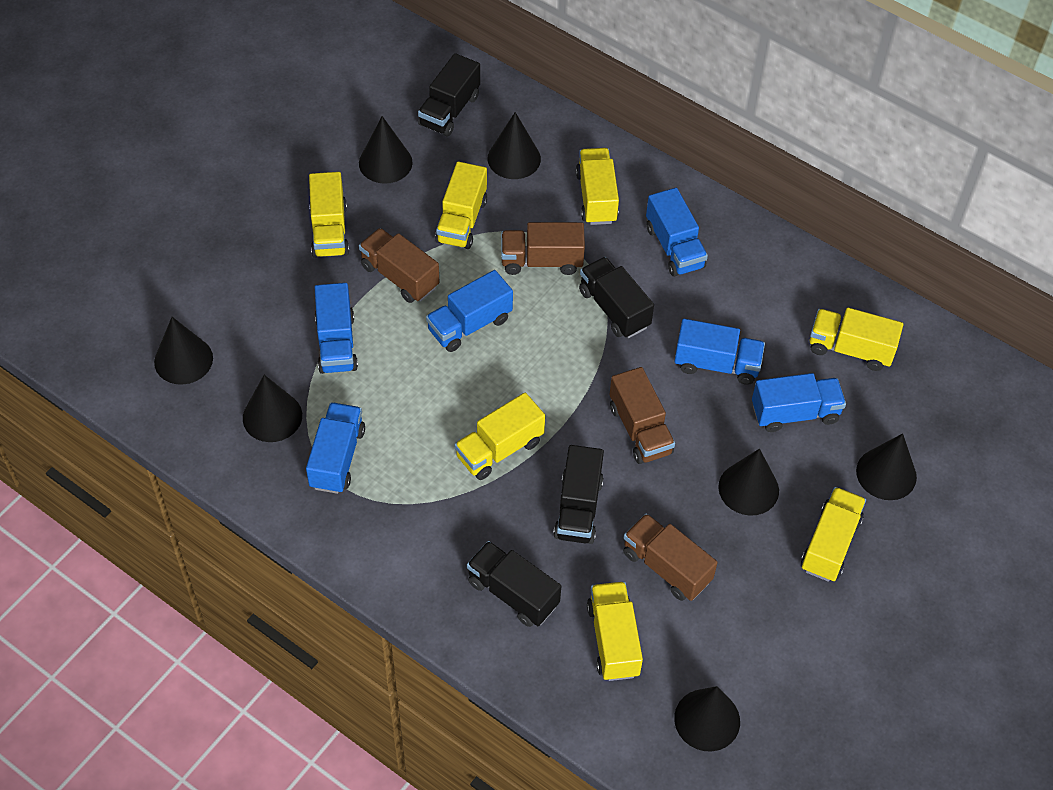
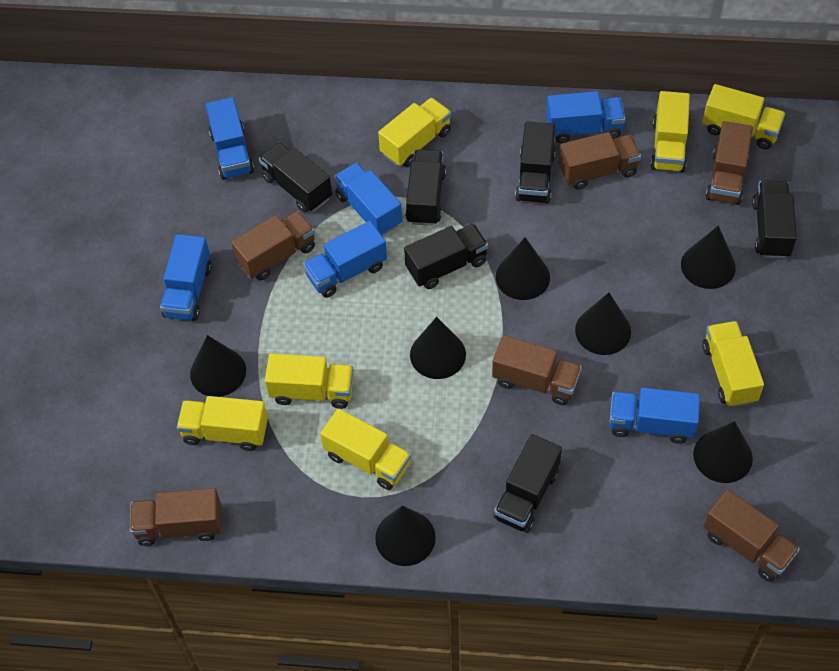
black truck: [418,53,480,137] [467,541,561,627] [553,445,604,544] [579,257,654,338] = 4 -> [259,142,332,213] [404,224,488,289] [405,150,446,226] [493,434,562,533] [515,122,555,204] [752,181,797,258] = 6
brown truck: [359,228,439,303] [501,222,585,275] [609,367,675,464] [623,513,718,601] = 4 -> [130,488,221,546] [231,211,315,280] [492,335,582,405] [559,132,641,189] [704,490,800,582] [706,121,753,205] = 6

